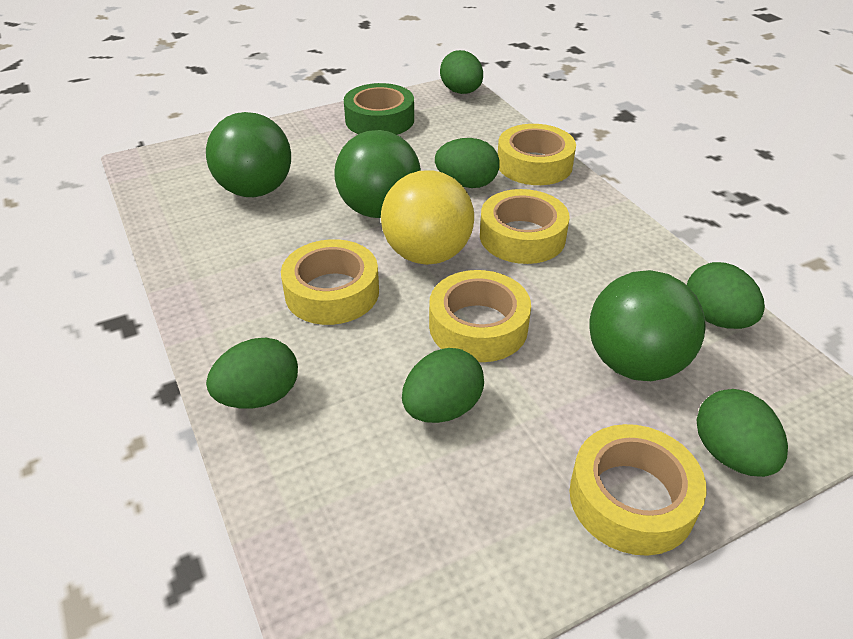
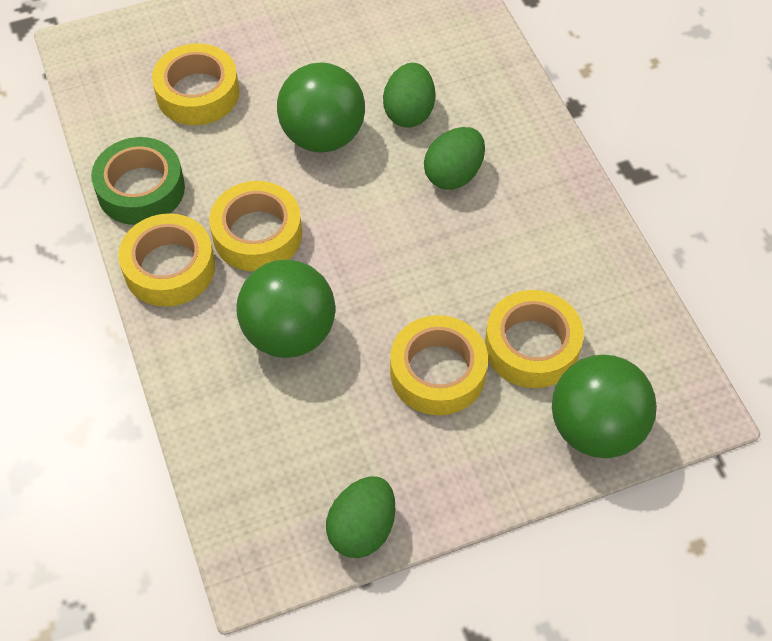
green egg: [206,338,298,409] [402,348,484,423] [435,138,500,188] [440,50,483,94] [687,262,765,329] [697,389,788,477] = 6 -> [326,477,395,558] [383,63,435,128] [424,127,485,190] = 3
yellow ball: [381,170,474,265] = 1 -> none = 0

